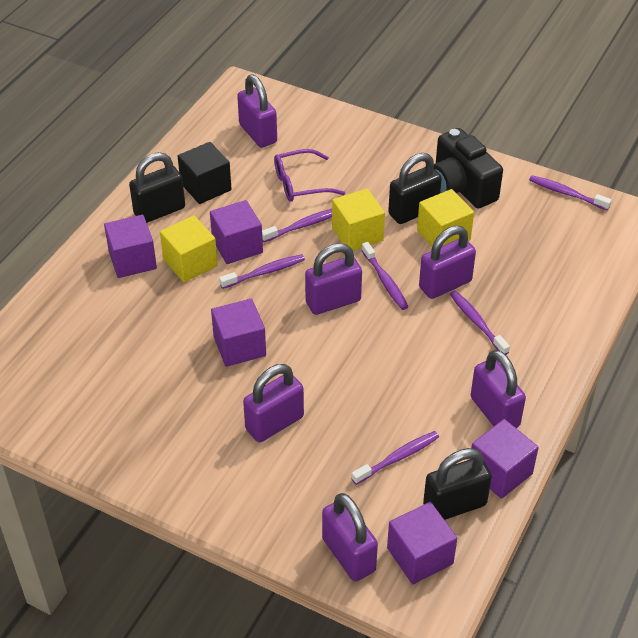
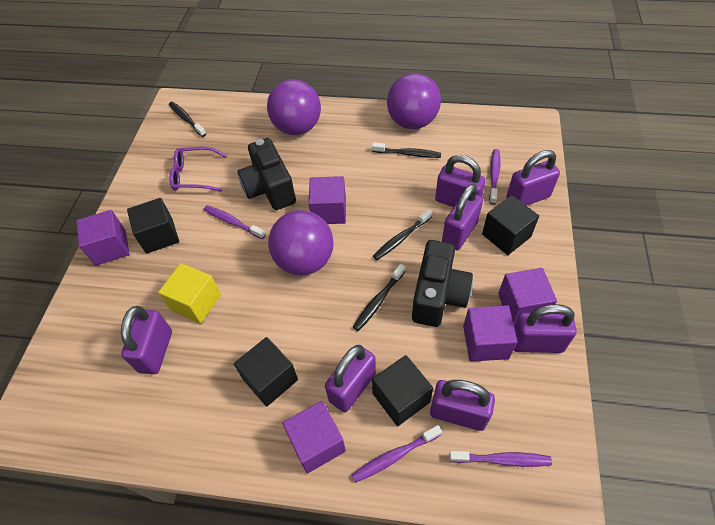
black camera: [434,128,503,208] = 1 -> [238,138,296,210] [412,240,473,327] = 2
black cube: [178,142,232,204] = 1 -> [127,198,179,254] [234,337,298,407] [372,355,433,426] [482,195,539,255] = 4
black padlock: [129,152,185,223] [388,153,442,224] [423,448,492,520] = 3 -> none = 0
black toothbrush: none = 0 -> [169,102,206,137] [353,264,405,331] [372,142,441,158] [373,209,432,260] = 4
purple ball: none = 0 -> [267,79,321,135] [268,210,334,275] [387,73,441,129] = 3
purple padlock: [237,75,277,148] [243,364,304,442] [305,243,362,315] [322,493,378,582] [419,226,476,299] [471,350,526,428] = 6 -> [121,306,172,374] [325,345,376,412] [430,380,495,431] [435,155,485,207] [442,184,483,250] [506,150,560,206] [514,304,577,353] = 7
purple toothbrush: [219,254,305,289] [262,209,332,242] [351,431,439,485] [361,242,408,310] [450,291,510,355] [529,175,612,210] = 6 -> [204,205,266,239] [351,425,442,483] [449,451,552,467] [489,149,500,205] = 4
yellow cube: [160,216,218,282] [332,189,385,251] [417,189,474,246] = 3 -> [158,263,221,324] = 1

